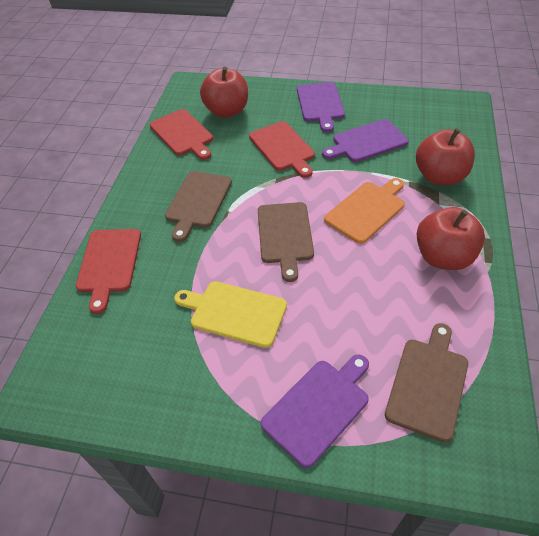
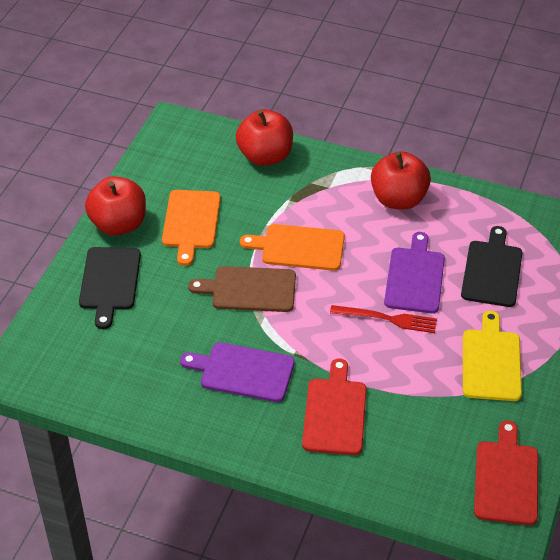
black cutting board: none = 0 -> [79,247,141,329] [461,226,522,307] = 2
brown cutting board: [165,171,232,242] [258,202,314,282] [385,323,468,442] = 3 -> [188,266,296,312] = 1
orange cutting board: [324,178,405,244] = 1 -> [162,190,221,266] [240,224,345,271] = 2
purple cutting board: [261,354,369,468] [297,82,345,132] [322,119,409,162] = 3 -> [180,342,295,402] [384,232,445,313] = 2
red cutting board: [76,229,141,314] [150,109,213,160] [249,121,315,178] = 3 -> [302,359,367,455] [474,420,538,525] = 2
red fork: none = 0 -> [330,305,437,333] = 1

